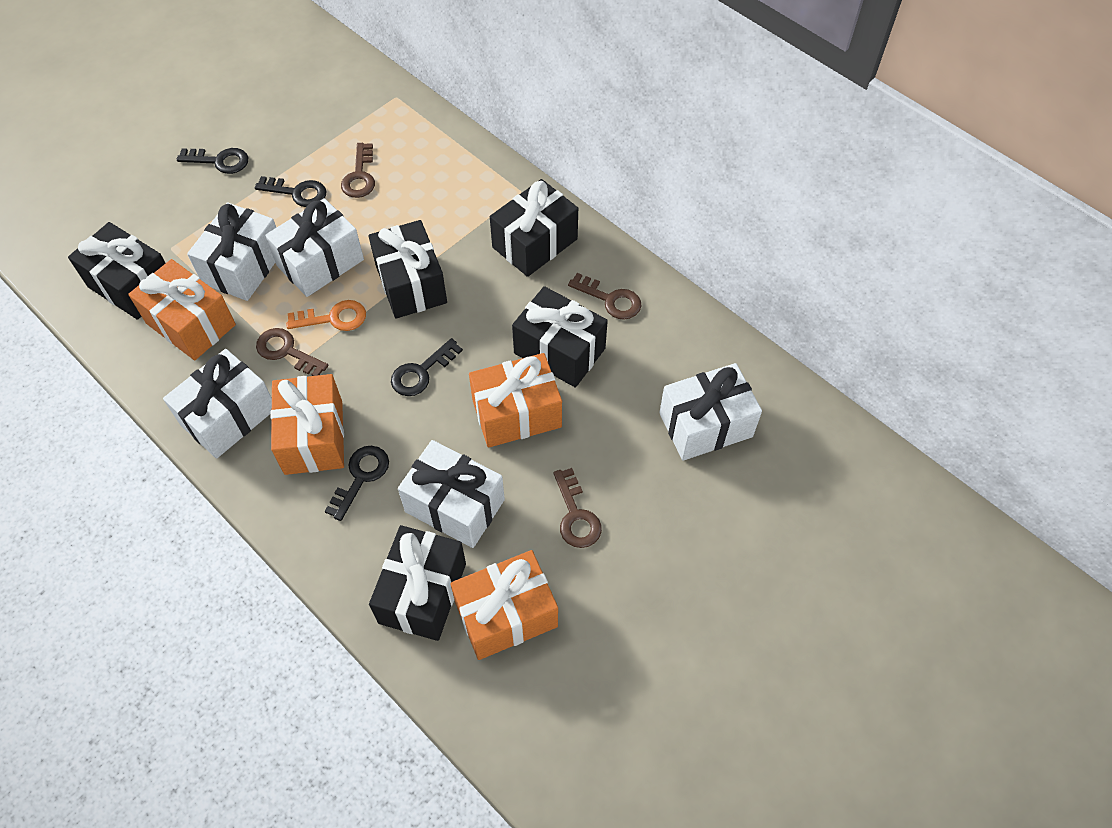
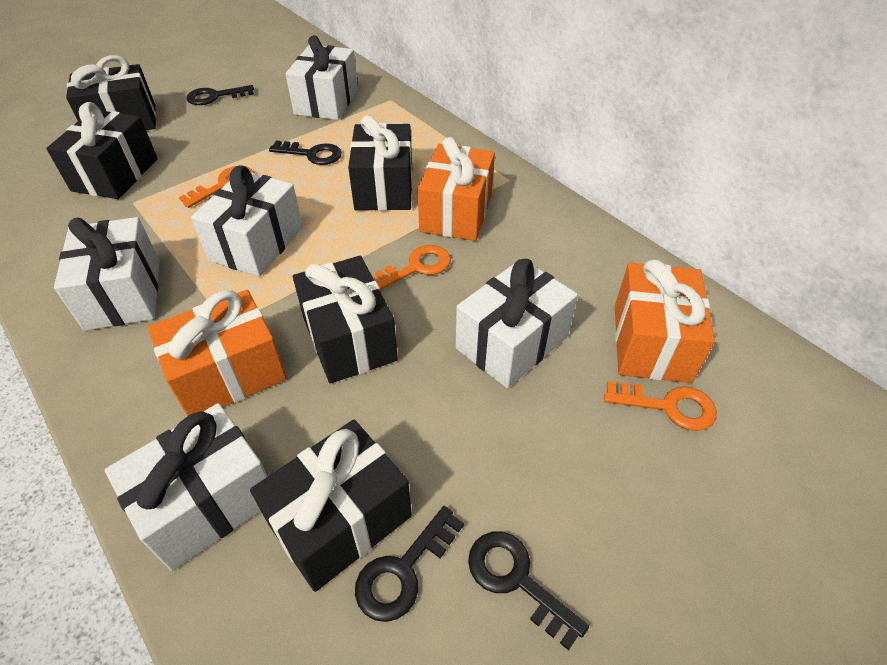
brown key: [256,328,328,376] [341,143,375,198] [554,468,602,548] [568,273,642,320] = 4 -> none = 0
orange gift: [128,259,236,360] [270,374,344,475] [450,550,558,660] [469,353,562,448] = 4 -> [148,290,287,416] [418,137,495,241] [615,259,715,383] = 3
orange key: [286,300,366,331] = 1 -> [179,166,254,208] [372,245,451,290] [604,381,717,431] = 3

